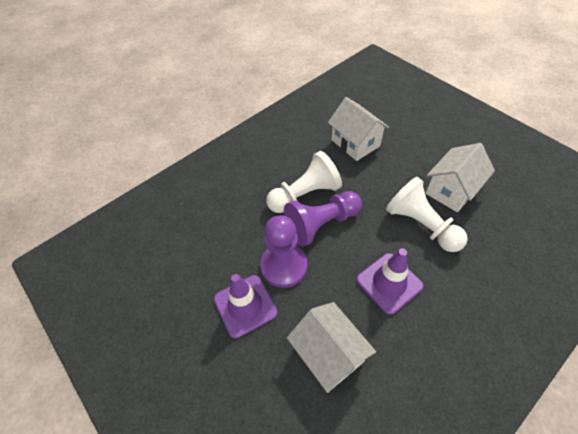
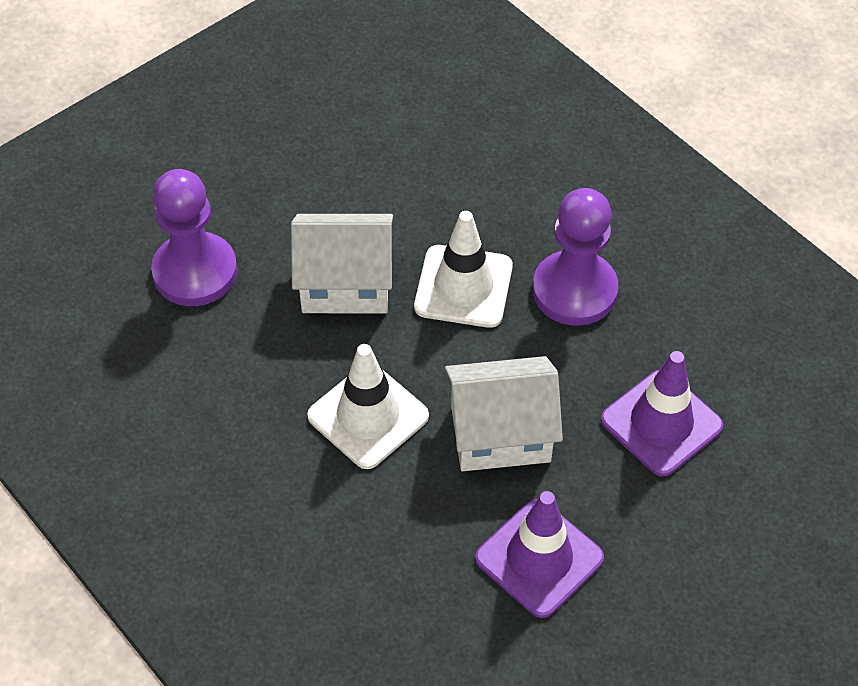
white house: [287,302,376,393] [328,97,390,161] [425,143,495,212] = 3 -> [291,214,393,313] [445,356,563,471] = 2
white pawn: [266,151,342,213] [386,177,468,252] = 2 -> none = 0
white traffic cone: none = 0 -> [307,344,429,469] [414,211,513,328] = 2

